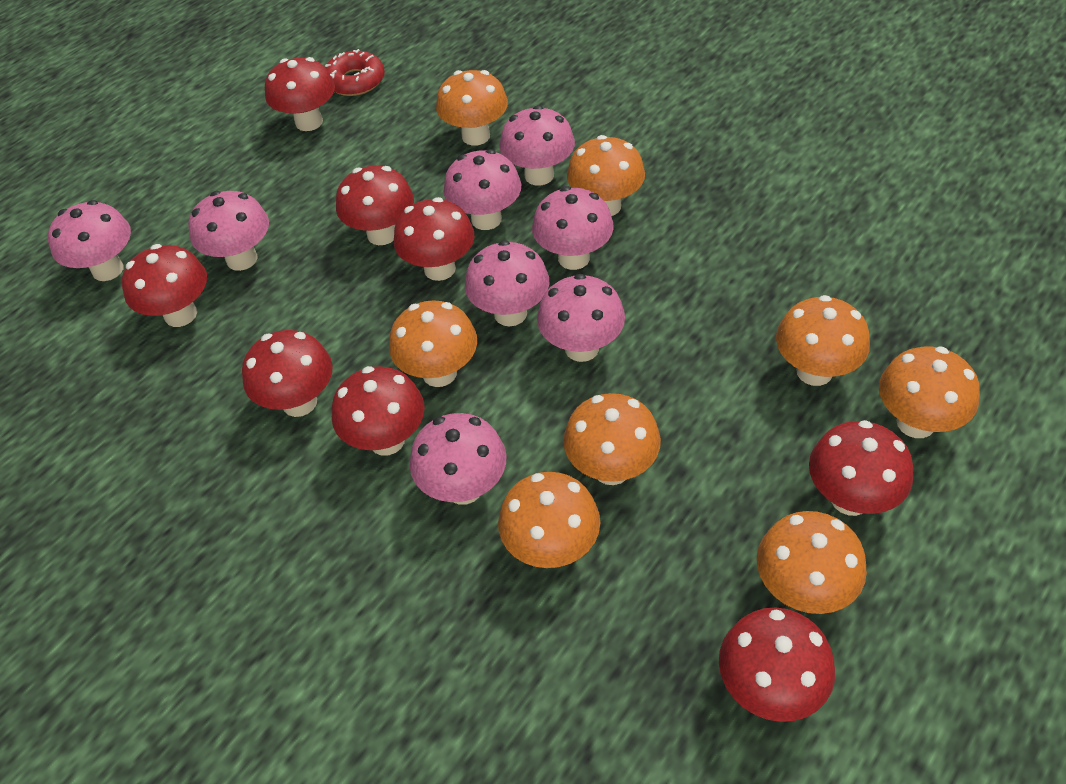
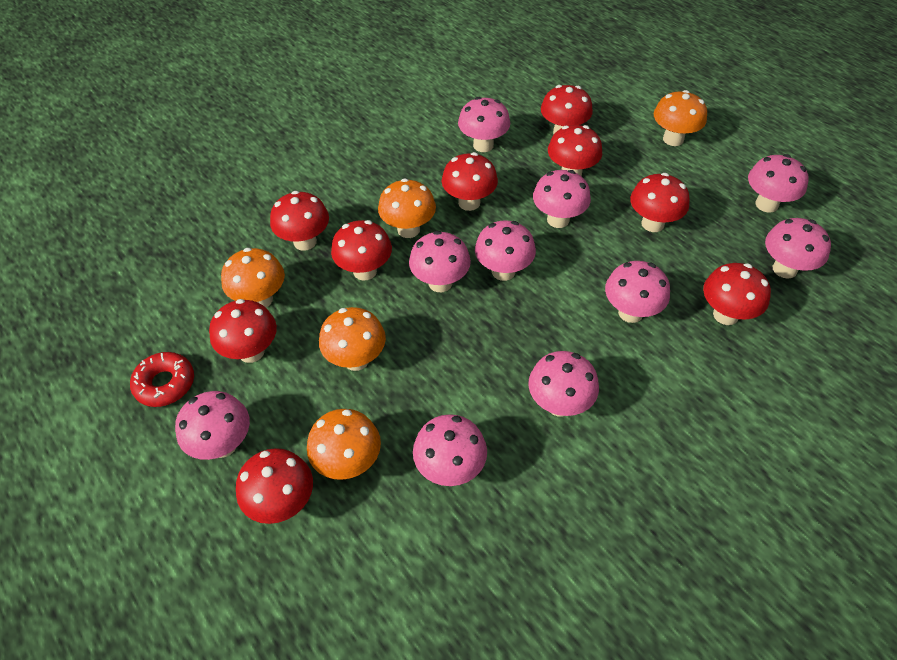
orange mushroom: [389,300,477,387] [436,70,508,146] [498,472,600,568] [563,393,661,485] [567,135,645,216] [757,511,867,614] [776,295,870,386] [879,346,980,438] = 8 -> [221,248,285,308] [307,409,381,480] [319,307,386,371] [378,178,436,238] [654,90,707,146] = 5
pink mushroom: [48,200,131,281] [188,191,269,271] [410,413,506,505] [444,149,521,230] [465,240,549,326] [500,105,575,185] [532,186,614,270] [537,274,625,362] = 8 -> [175,391,250,460] [409,231,471,292] [413,414,487,486] [458,97,510,152] [475,220,536,281] [528,351,599,417] [533,170,591,228] [605,261,670,323] [748,154,809,213] [765,218,831,279] = 10
red mushroom: [122,244,207,327] [242,330,333,417] [265,57,335,131] [332,366,425,455] [336,166,414,245] [394,197,474,281] [719,607,835,722] [809,420,913,516] = 8 -> [209,299,277,363] [236,448,313,524] [270,191,329,251] [331,220,392,281] [442,152,498,211] [541,85,593,134] [548,125,602,177] [630,173,690,232] [703,263,771,325] = 9

